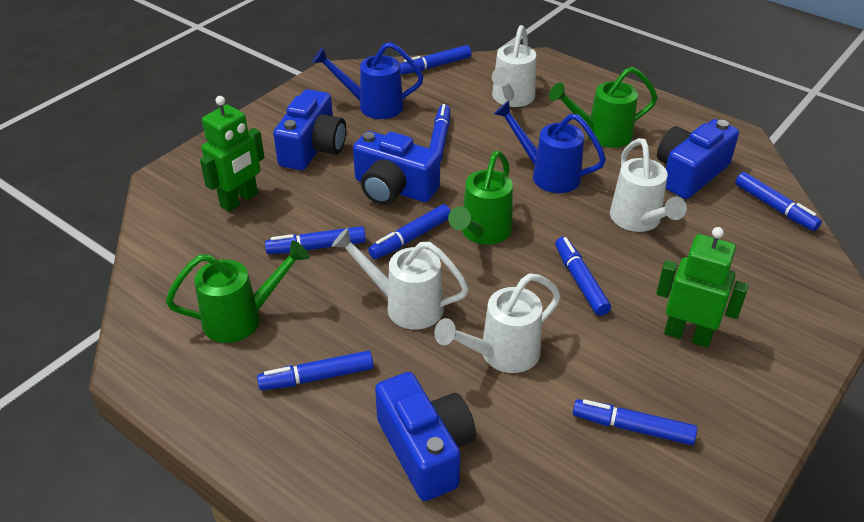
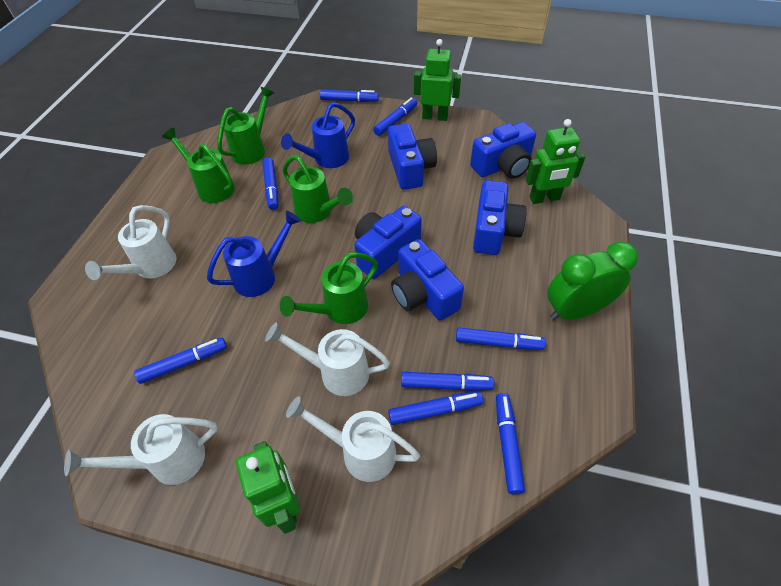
blue camera: [273,89,346,170] [353,131,440,205] [375,372,476,501] [657,119,739,199] = 4 -> [354,206,422,279] [388,123,437,190] [391,239,464,320] [470,122,536,179] [473,180,527,255] = 5
green clock: none = 0 -> [547,242,638,320] = 1
green robot: [200,96,265,212] [656,227,749,348] = 2 -> [236,441,300,534] [414,39,461,121] [526,119,585,204] = 3
green watering can: [166,240,309,343] [448,151,513,245] [549,67,658,148] = 3 -> [162,128,235,203] [217,87,274,165] [280,252,378,324] [283,155,353,223] = 4

